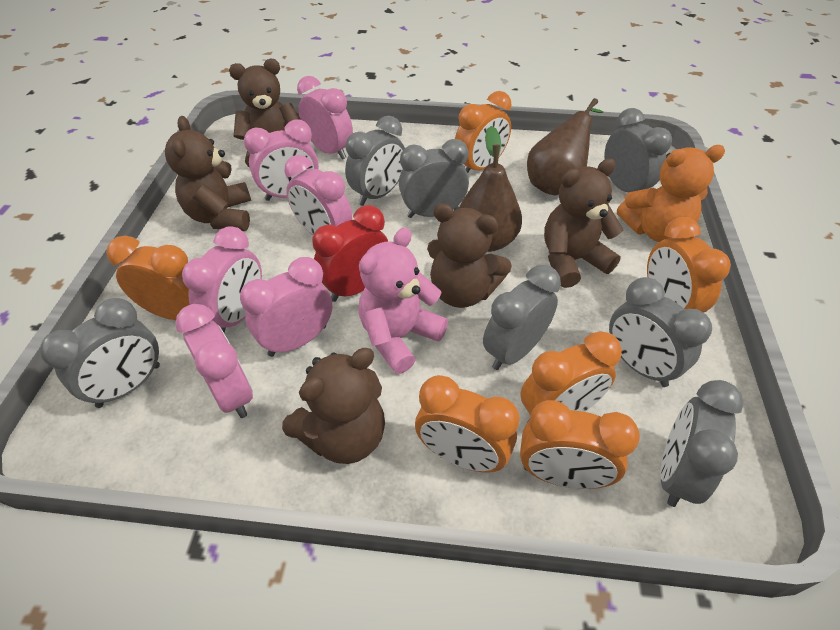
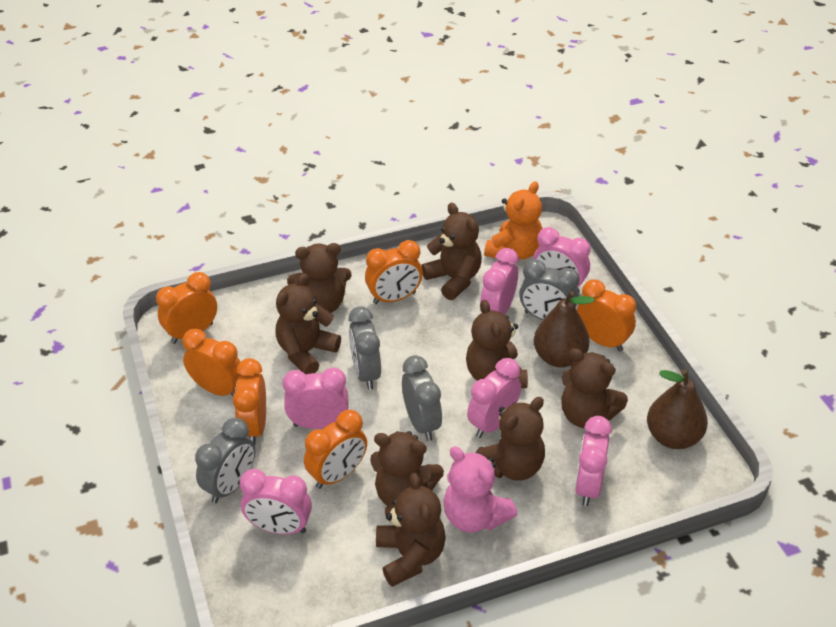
brown teddy bear: [165,116,251,231] [229,59,301,168] [282,348,385,464] [427,203,512,308] [544,158,623,288] = 5 -> [275,273,341,374] [287,243,352,313] [370,431,444,506] [376,473,446,587] [421,203,482,300] [466,300,528,388] [476,397,545,480] [561,348,628,428] = 8
grey clock: [40,298,160,408] [345,116,405,206] [399,139,469,218] [483,265,561,370] [604,108,672,192] [609,277,712,387] [660,380,743,507] = 7 -> [195,418,255,503] [348,306,381,390] [402,355,442,441] [519,259,580,320] = 4
red clock: [312,205,388,302] = 1 -> none = 0

